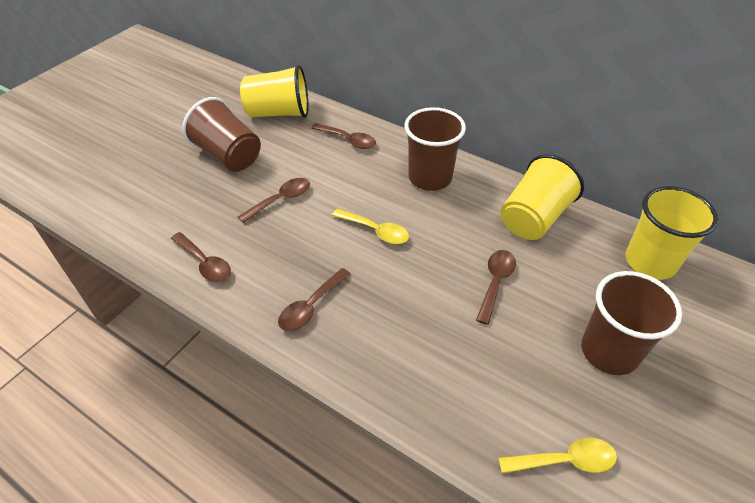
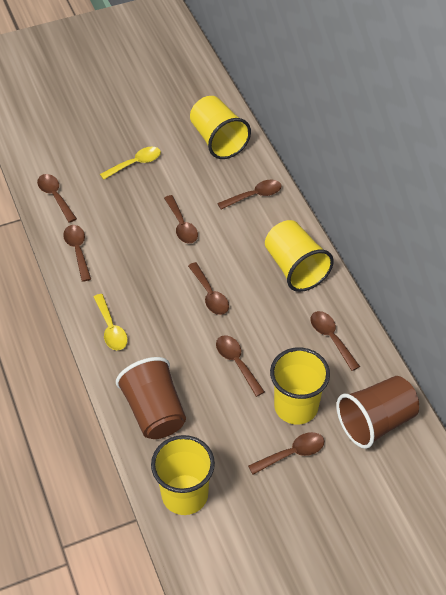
brown cup: [182,97,261,172] [404,107,466,191] [581,271,682,375] = 3 -> [116,357,186,439] [336,376,419,449] = 2
brown spoon: [171,232,231,282] [238,178,310,223] [278,268,351,331] [311,123,376,149] [476,250,516,325] = 5 -> [37,174,77,223] [63,225,91,282] [164,195,198,243] [188,262,229,315] [216,335,265,397] [217,180,282,209] [248,432,324,475] [310,311,360,371] = 8
yellow cup: [240,65,308,118] [500,154,584,240] [626,186,719,280] = 3 -> [151,435,215,515] [190,96,251,159] [265,220,334,292] [270,347,330,425] = 4

